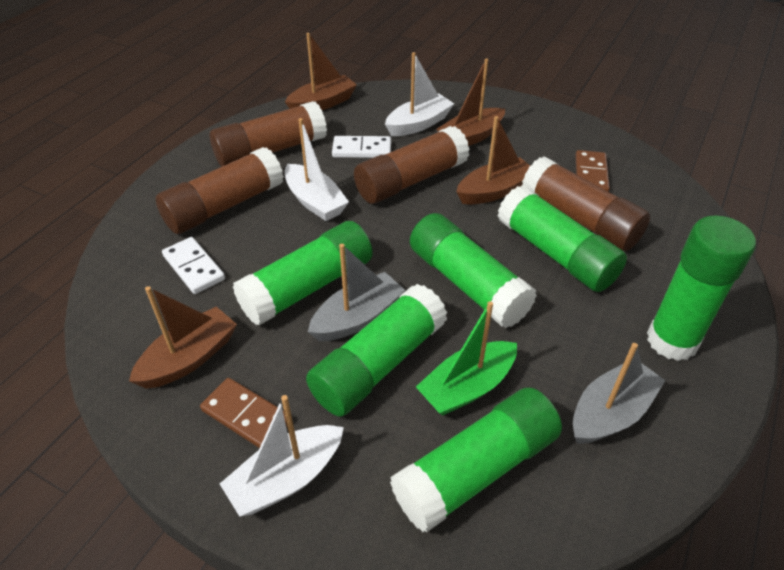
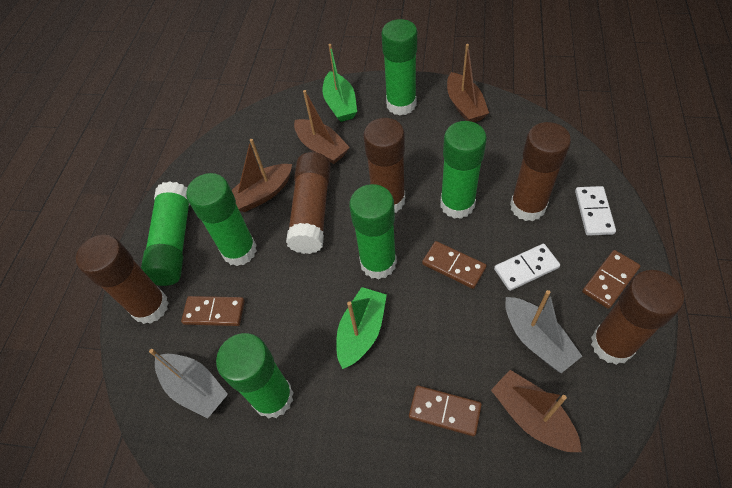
brown domino: [200,378,287,448] [575,150,610,192] = 2 -> [181,296,245,326] [409,386,482,436] [422,241,487,289] [582,250,640,309] = 4
brown glue stick: [156,147,284,234] [210,101,327,167] [354,126,470,204] [522,156,650,251] = 4 -> [76,235,169,324] [286,152,331,254] [363,118,405,213] [510,122,571,221] [591,270,684,365] = 5
green boat: [416,301,517,416] = 1 -> [322,44,357,122] [336,287,387,369] = 2
white boat: [220,395,344,517] [285,118,349,221] [385,52,454,136] = 3 -> none = 0

